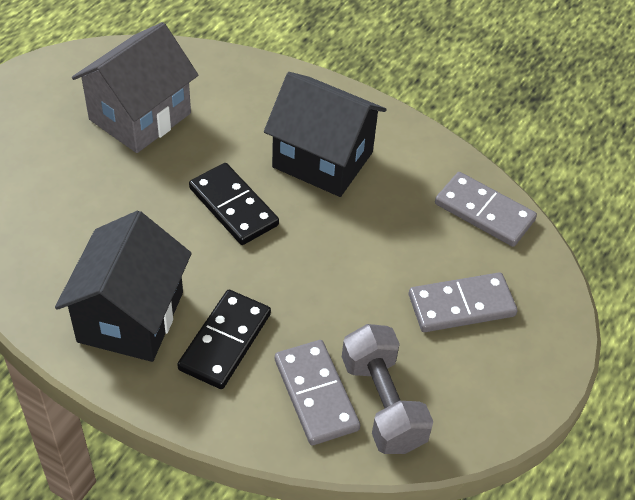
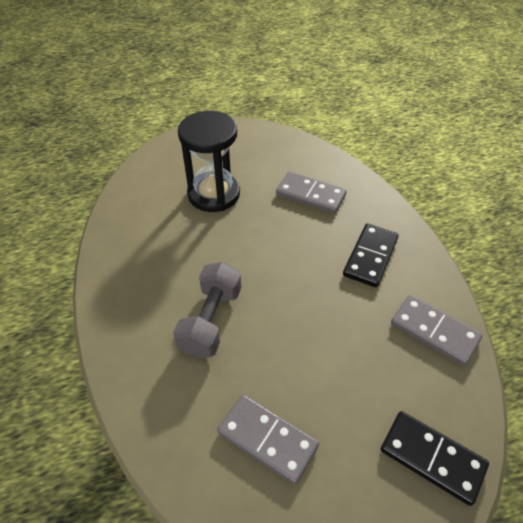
black hourglass: none = 0 -> [178,111,240,212] = 1
black house: [55,211,192,362] [264,72,386,197] = 2 -> none = 0
grey house: [72,22,198,153] = 1 -> none = 0

